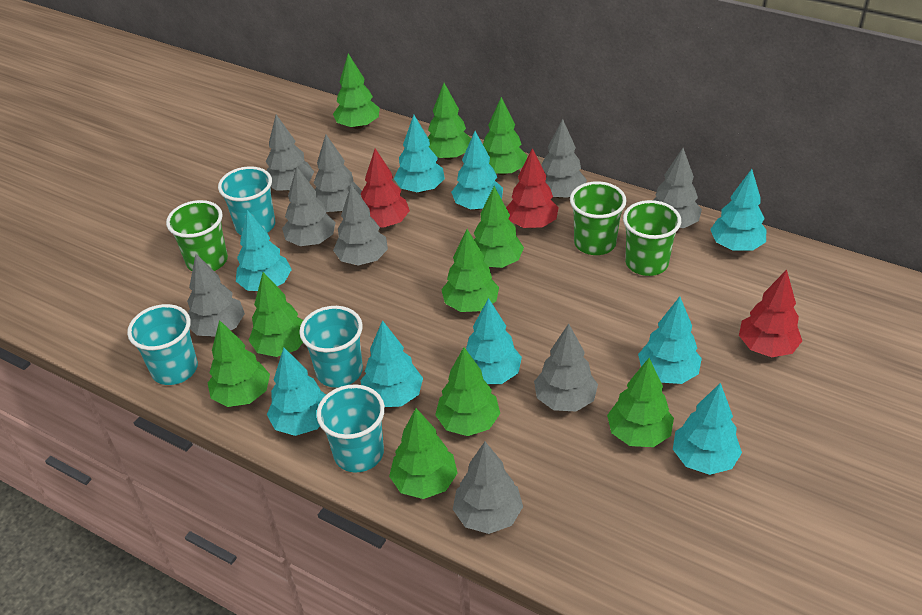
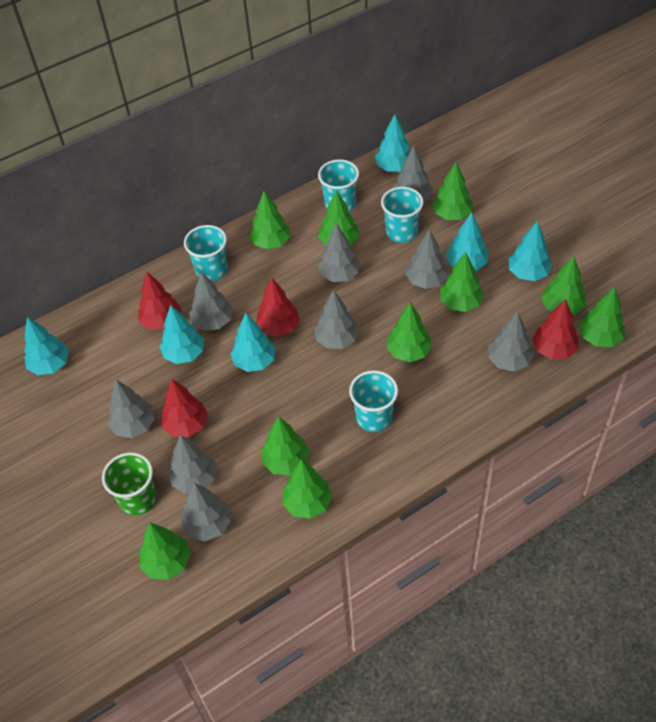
green cup: [166,200,228,271] [570,181,627,255] [623,200,681,276] = 3 -> [102,452,157,516] = 1
red tree: [361,148,410,228] [506,148,559,228] [739,270,802,357] = 3 -> [138,272,181,330] [161,379,208,437] [256,277,300,337] [532,299,578,359] = 4
turquoise tree: [236,210,292,291] [267,347,326,436] [360,320,423,407] [394,115,445,193] [451,131,503,210] [466,298,522,384] [638,297,702,384] [673,383,742,475] [710,169,766,251] = 9 -> [24,317,69,375] [160,305,204,364] [230,313,275,372] [375,114,410,172] [446,212,488,271] [509,221,552,281] = 6

